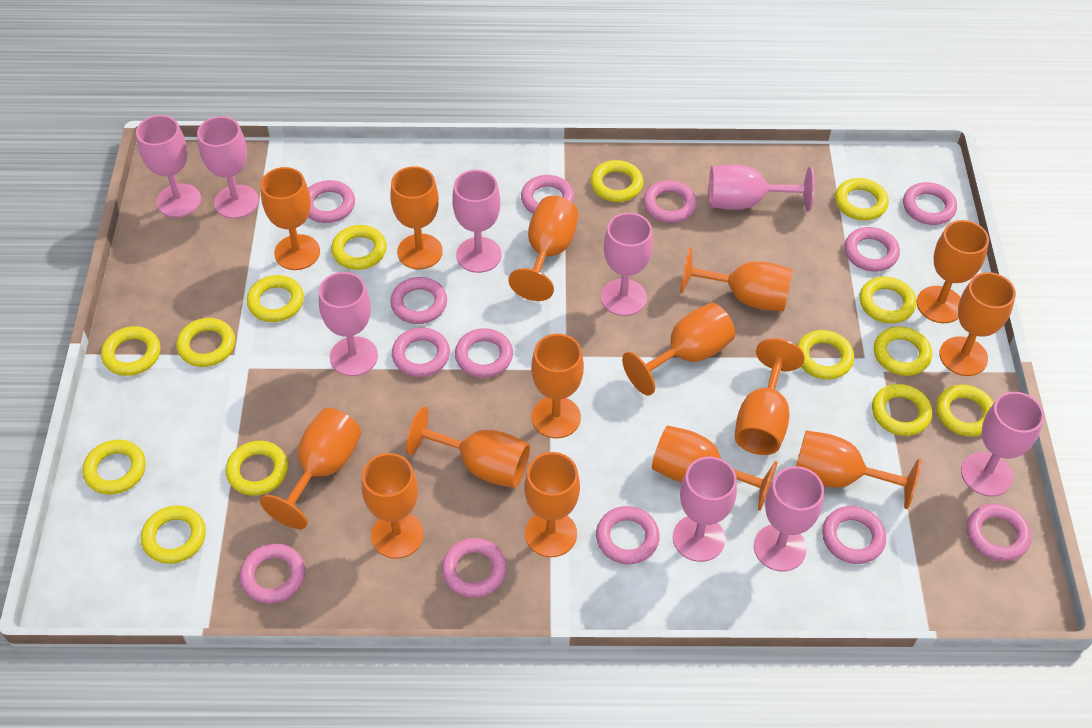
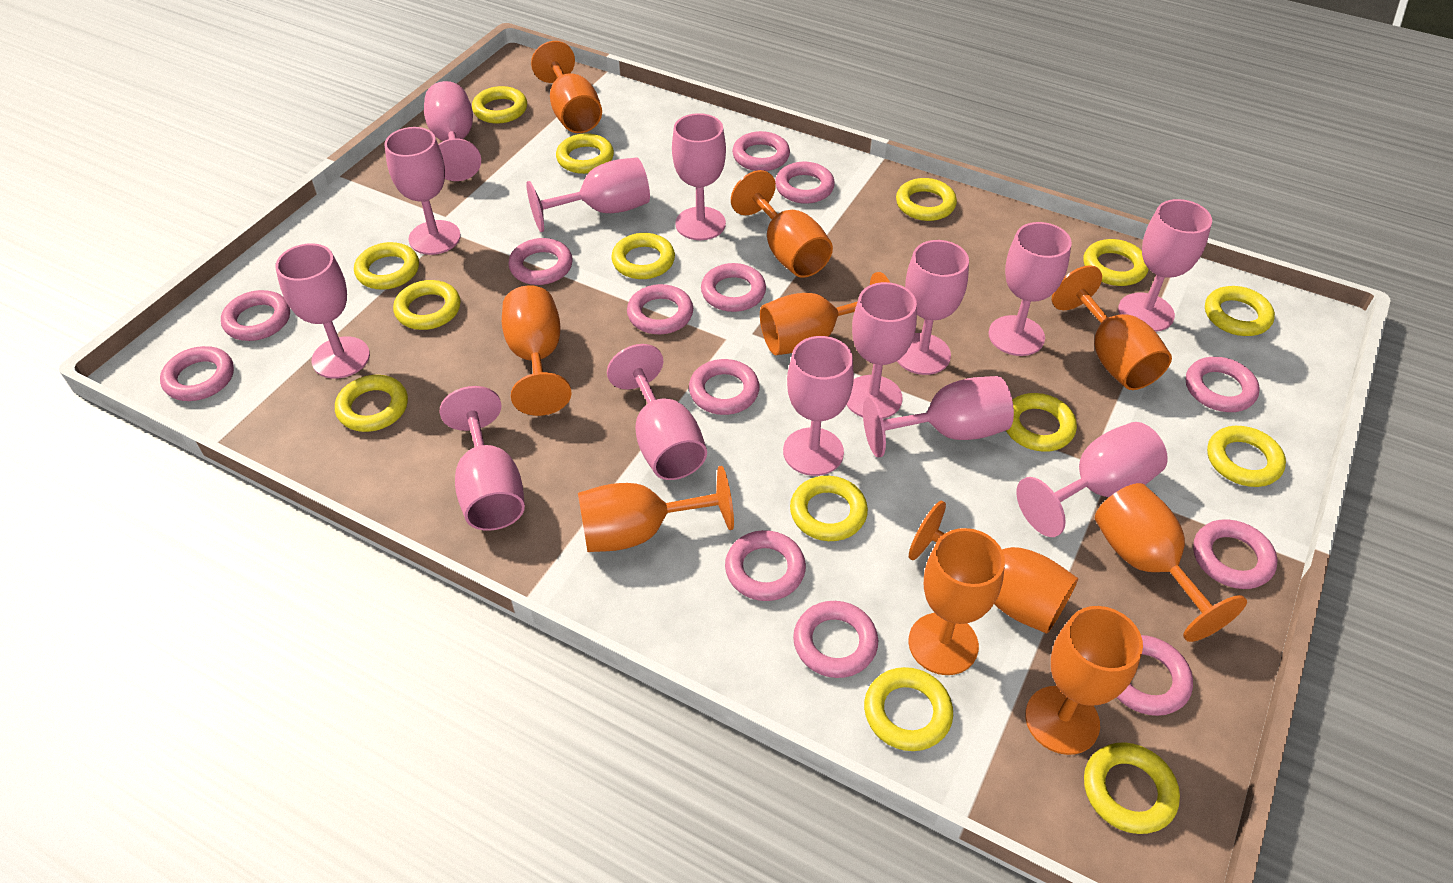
orange goblet: [260,408,361,529] [261,167,320,270] [361,453,424,559] [390,166,443,269] [406,406,530,488] [508,196,579,301] [524,452,580,557] [531,334,584,438] [622,303,735,396] [652,425,778,511] [680,247,793,311] [735,338,805,455] [796,431,921,509] [917,220,989,323] [939,272,1016,376] = 15 -> [502,285,572,416] [531,41,602,133] [578,466,734,552] [731,170,833,278] [760,272,890,355] [908,528,1005,675] [909,501,1078,634] [1025,606,1143,755] [1052,265,1172,390] [1095,483,1247,642] = 10
pink goblet: [136,115,201,217] [197,116,259,219] [319,272,378,376] [452,170,502,273] [601,213,653,316] [673,457,737,562] [709,165,815,211] [754,466,824,571] [961,392,1044,496] = 9 -> [276,243,370,379] [384,127,461,255] [424,81,481,181] [440,386,525,531] [526,157,650,232] [607,344,707,480] [672,113,726,240] [783,336,854,476] [846,282,917,419] [863,376,1014,458] [897,240,969,375] [988,222,1072,356] [1016,422,1168,537] [1118,199,1212,332] = 14

